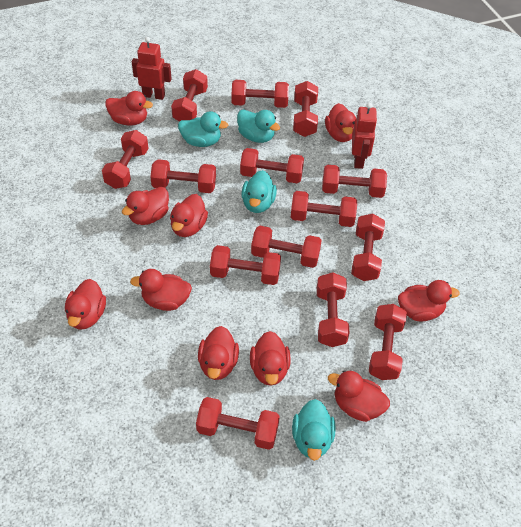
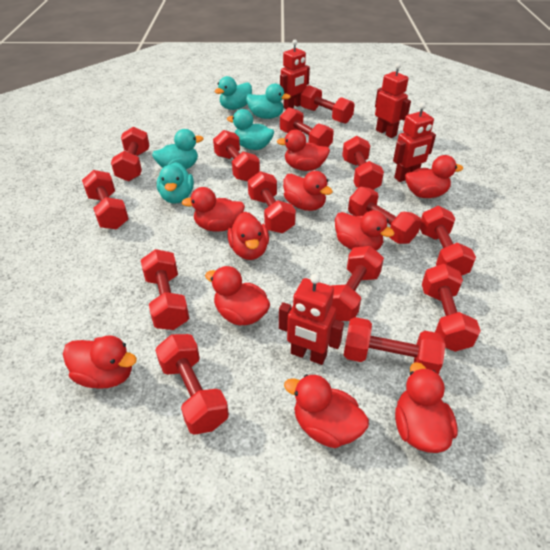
red robot: [132,37,171,100] [352,103,377,169] = 2 -> [279,274,344,365] [280,40,310,109] [375,63,411,138] [393,103,436,182] = 4
turquoise duck: [178,111,229,147] [237,110,280,143] [241,170,277,213] [292,399,336,461] = 4 -> [152,129,204,169] [157,162,194,204] [215,76,252,110] [227,109,274,150] [246,83,291,119] = 5

